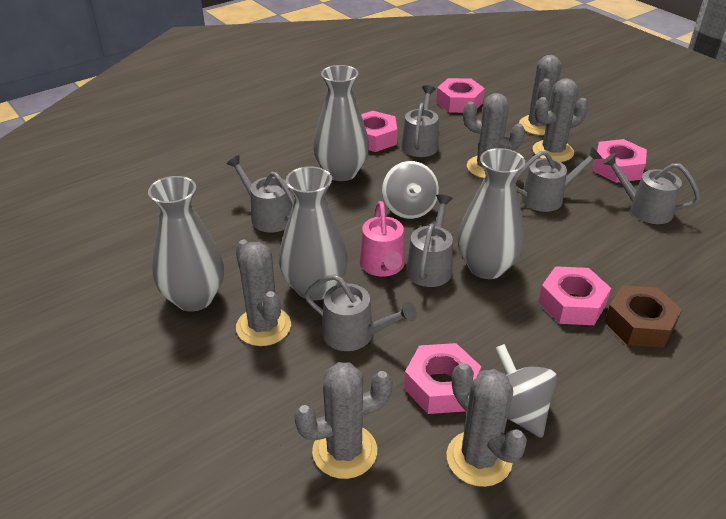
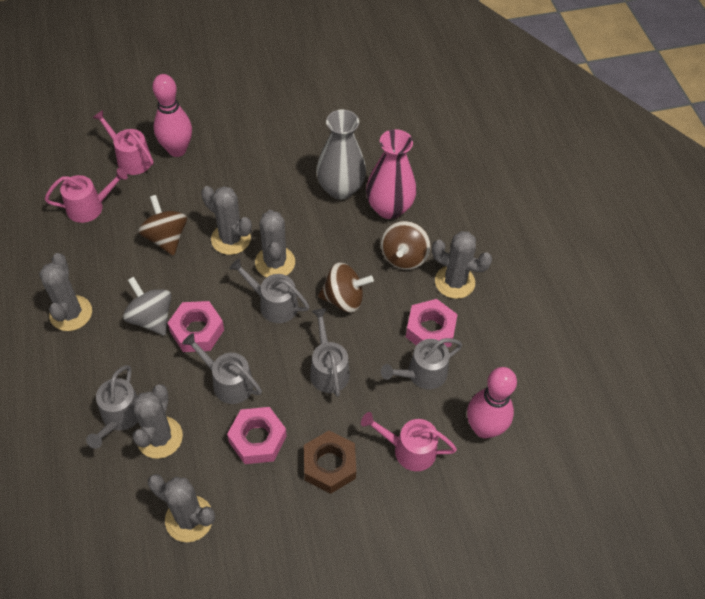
brown spinning top: none = 0 -> [138,195,187,256] [318,262,374,313] [381,221,431,270] = 3
grey spinning top: [382,161,439,219] [495,344,557,438] = 2 -> [123,277,172,336] = 1
grey vase: [148,176,224,312] [279,166,348,301] [313,65,369,181] [458,148,525,279] = 4 -> [316,110,366,199] = 1
grey watering can: [226,155,294,233] [305,274,417,351] [401,85,439,157] [406,194,453,287] [514,147,602,212] [602,153,700,224] = 6 -> [86,365,138,449] [182,333,262,404] [229,259,310,323] [310,308,350,397] [381,338,463,390] = 5
pink bowling pin: none = 0 -> [152,74,192,157] [467,367,517,438] = 2
pink nut: [361,111,397,152] [404,343,481,414] [436,78,485,113] [538,266,611,325] [593,139,647,183] = 5 -> [168,301,224,352] [227,407,287,464] [406,299,458,347] = 3
pink vase: none = 0 -> [366,129,416,219] = 1
pink watering can: [360,201,405,277] = 1 -> [45,168,128,223] [92,110,154,175] [361,412,457,471] = 3

